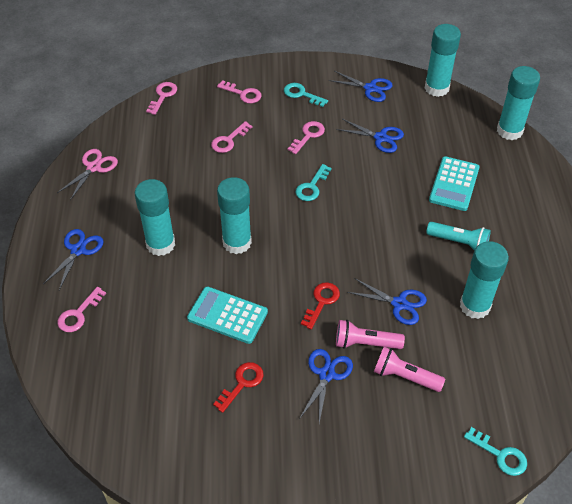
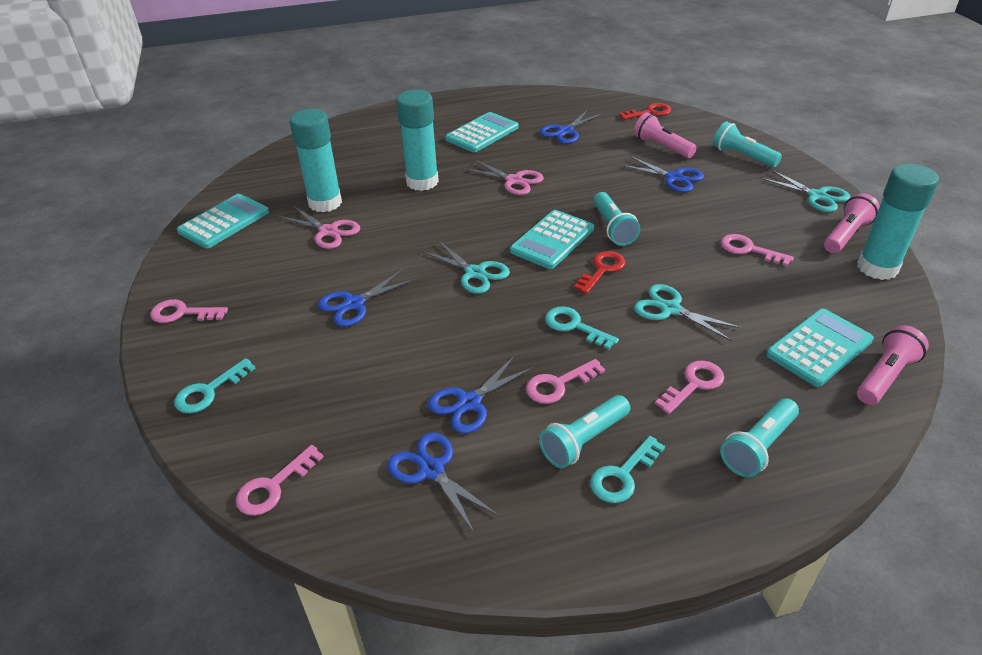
pink flashlight: [336,320,405,349] [374,347,445,392] = 2 -> [634,112,697,158] [824,193,880,253] [857,325,929,405] = 3
pink scissors: [57,149,118,200] = 1 -> [279,206,360,249] [464,159,544,195] = 2
turquoise calculator: [187,286,268,344] [429,156,480,211] = 2 -> [177,194,269,249] [445,112,519,152] [510,210,594,269] [766,309,874,387] = 4
turquoise flashlight: [426,222,491,250] = 1 -> [539,395,630,468] [593,192,640,246] [713,121,782,167] [720,398,799,477] = 4
turquoise glue stick: [135,179,175,256] [217,177,252,254] [424,24,461,97] [460,241,509,319] [497,66,540,140] = 5 -> [289,109,342,212] [396,90,439,191] [857,164,939,280] = 3
turquoise scissors: none = 0 -> [422,240,510,294] [634,284,743,342] [760,169,850,212] = 3

